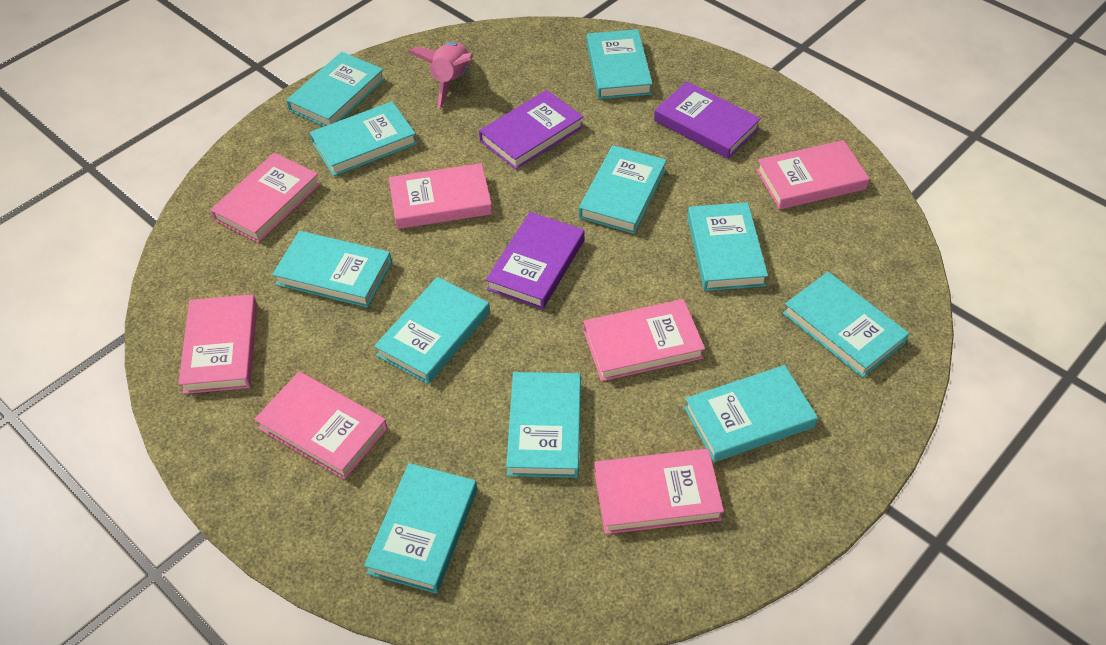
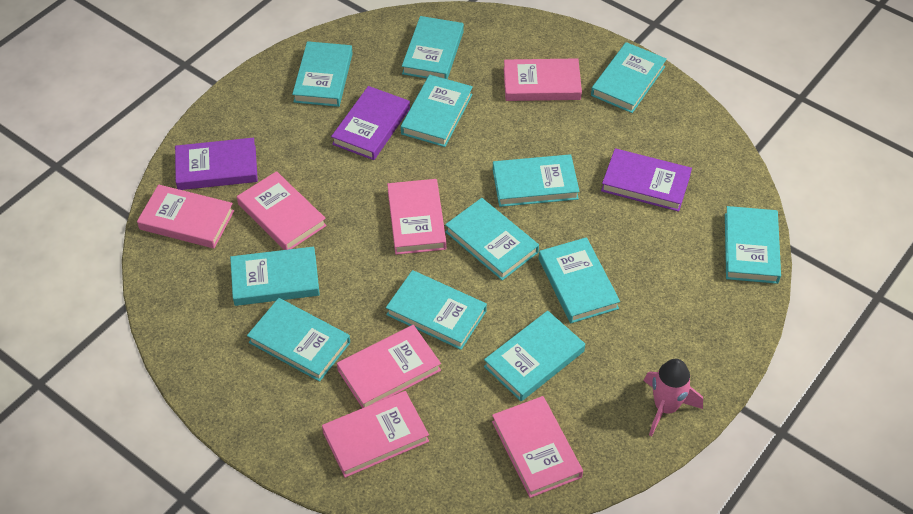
turquoise book: [272,231,392,307] [286,52,385,126] [310,101,417,176] [364,463,477,594] [374,277,490,384] [506,372,581,478] [579,145,667,234] [587,29,653,99] [684,365,818,462] [687,202,768,291] [783,272,909,378] = 11 -> [230,247,320,306] [247,298,350,382] [292,41,353,107] [386,270,487,350] [401,75,473,147] [402,16,464,79] [445,198,539,280] [484,311,585,401] [493,154,580,207] [539,237,620,323] [591,42,667,113] [725,206,781,284] = 12

